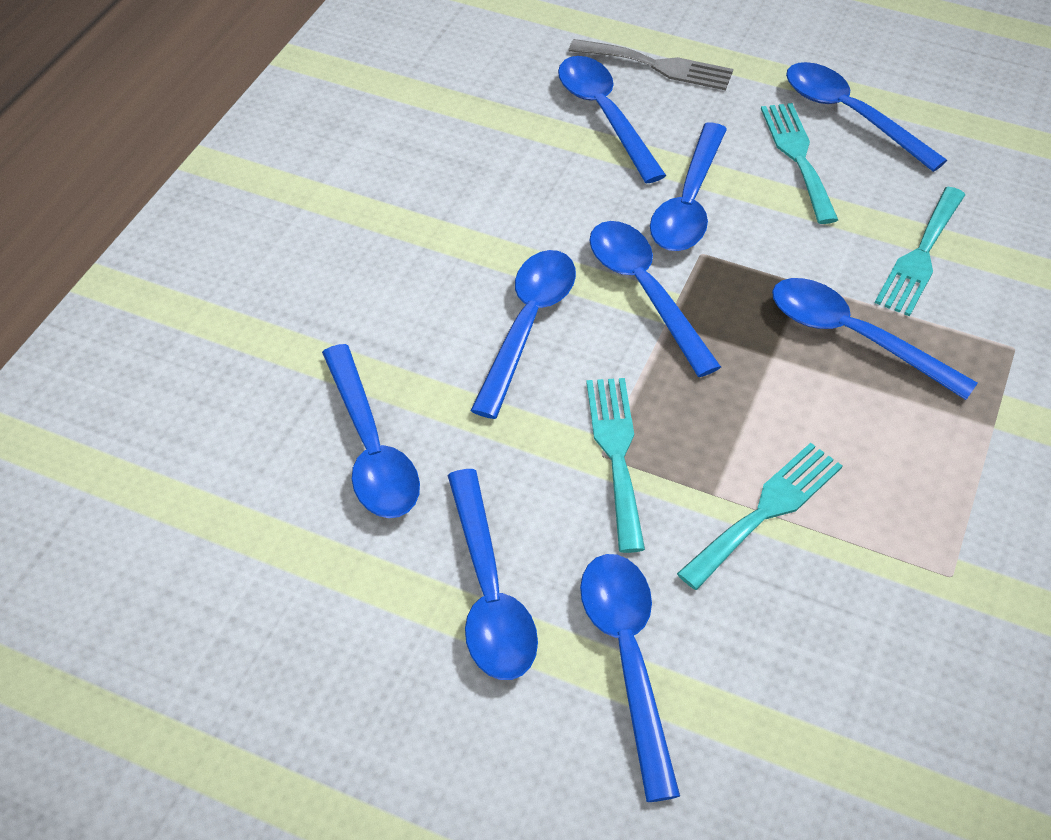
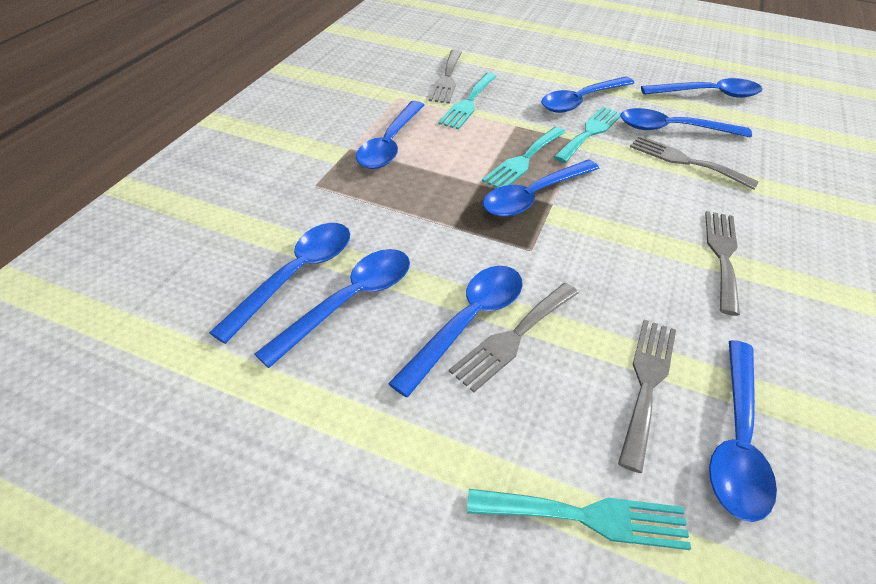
grey fork: [569,39,733,91] = 1 -> [429,49,462,104] [449,283,579,392] [618,320,676,473] [630,135,759,190] [705,211,740,316] = 5

